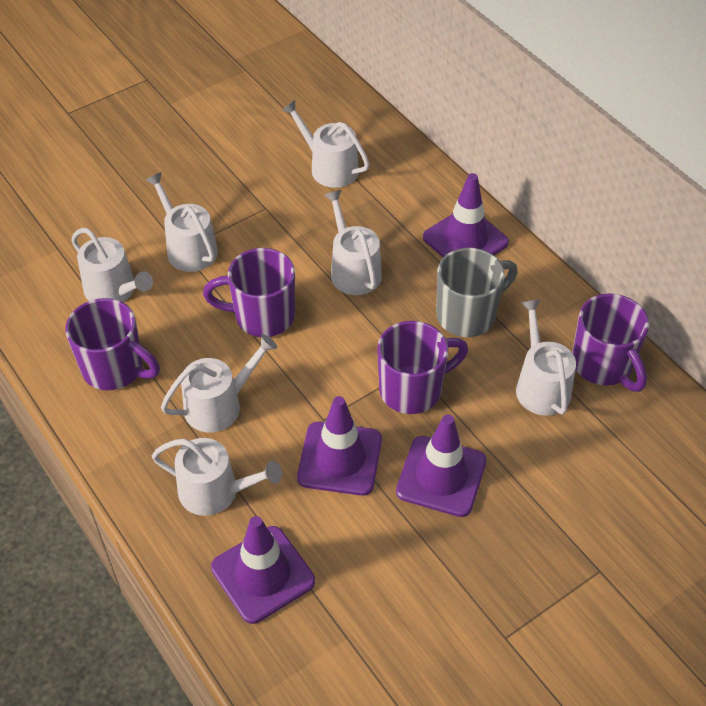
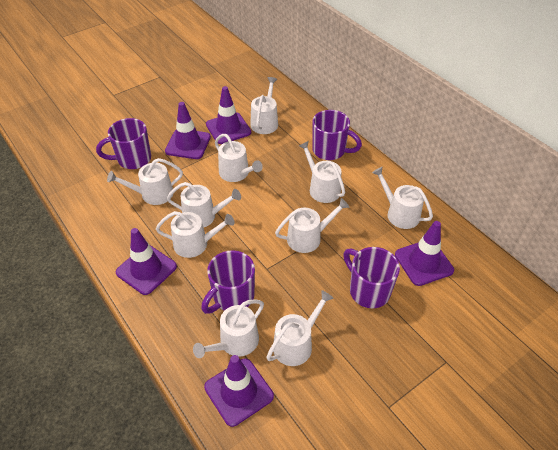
grey mug: [436,248,518,337] = 1 -> none = 0
purple traffic cone: [211,516,315,624] [297,396,382,496] [396,414,486,517] [423,173,509,257] = 4 -> [116,228,177,295] [165,102,211,159] [204,355,274,427] [206,86,251,144] [395,221,454,286] = 5
white watering can: [71,228,153,302] [145,172,218,272] [152,438,282,516] [161,334,277,432] [282,100,370,188] [324,190,382,295] [516,299,576,416] = 7 -> [107,158,183,205] [156,211,235,258] [167,182,241,228] [193,299,264,358] [215,134,263,182] [250,77,278,134] [266,290,334,366] [275,198,349,253] [299,141,345,203] [372,167,433,229] = 10

